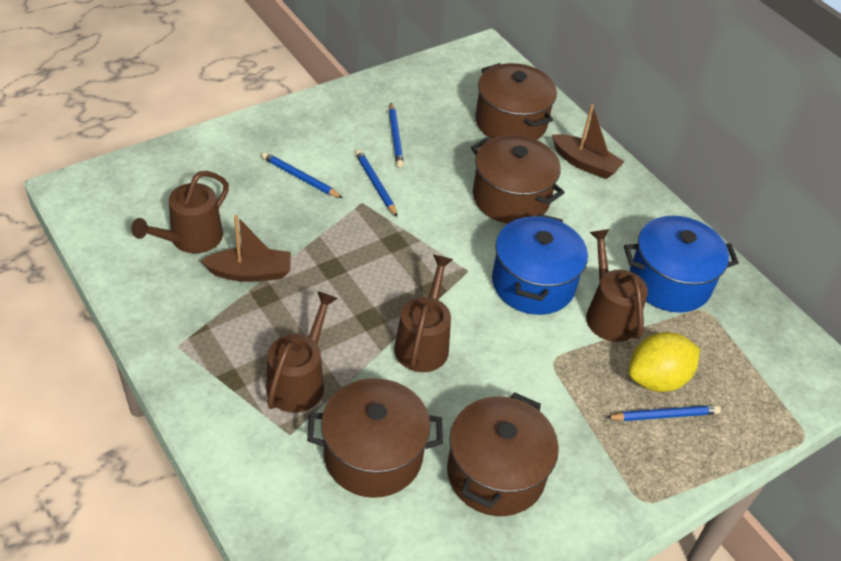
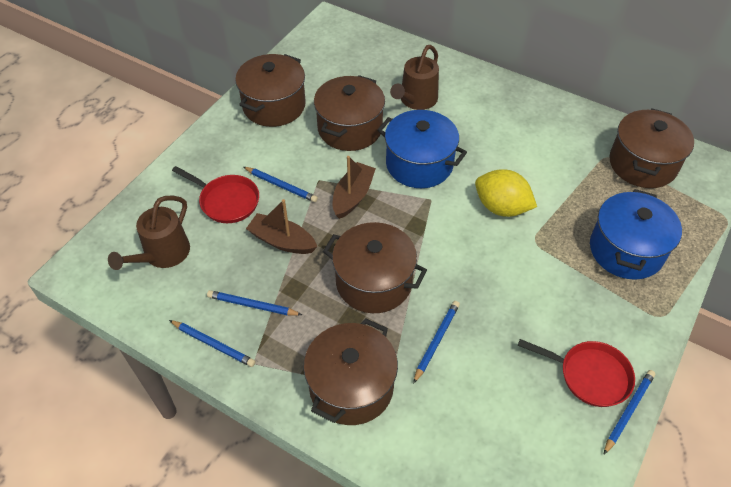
blue pencil: [262,152,343,198] [355,149,398,217] [389,103,404,168] [606,405,721,421] = 4 -> [169,320,255,367] [207,290,302,316] [244,167,318,202] [413,301,460,384] [603,370,655,455] = 5
brown pot: [307,378,443,498] [447,392,559,516] [471,135,565,224] [475,63,557,140] = 4 -> [235,54,306,127] [304,318,398,425] [314,75,385,151] [323,222,427,313] [609,108,694,188] = 5
brown watering can: [131,171,229,253] [266,291,338,413] [394,255,453,372] [586,229,648,342] = 4 -> [108,196,190,270] [390,45,439,110] = 2
red pan: none = 0 -> [172,166,259,223] [518,339,635,407] = 2

